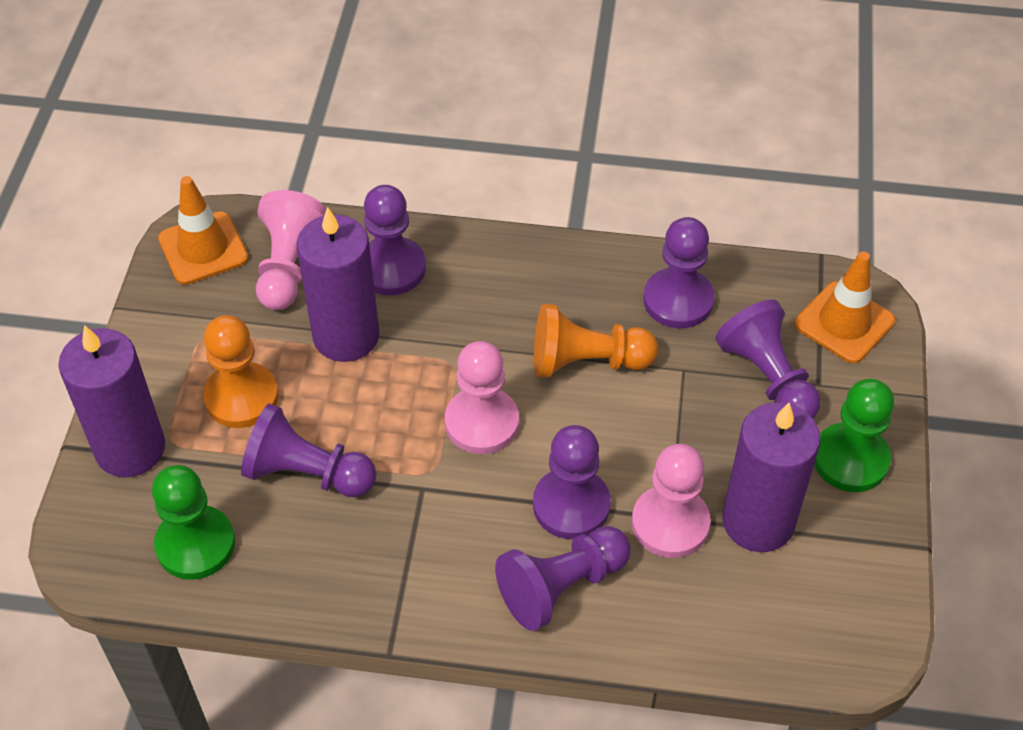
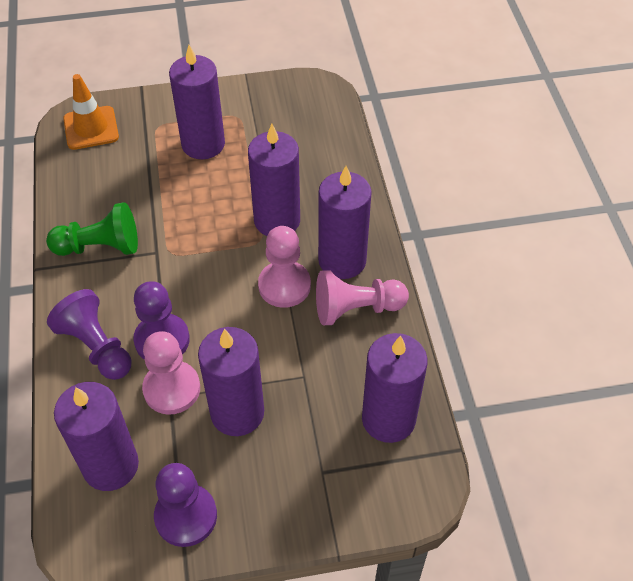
green pawn: [152,465,235,580] [814,379,894,492] = 2 -> [46,202,138,256] = 1
orange pawn: [203,315,279,428] [534,304,658,378] = 2 -> none = 0
orange traffic cone: [158,176,249,285] [795,251,895,364] = 2 -> [63,74,119,150] = 1
purple candle: [58,325,165,477] [297,207,379,362] [722,402,821,552] = 3 -> [54,382,139,491] [169,45,225,159] [198,327,264,436] [248,124,300,236] [318,166,372,279] [362,333,428,443] = 6
purple pawn: [241,403,377,497] [364,185,426,295] [495,526,631,631] [533,425,611,539] [643,217,715,328] [716,300,821,419] = 6 -> [47,289,131,380] [133,281,190,360] [154,463,217,547] = 3

